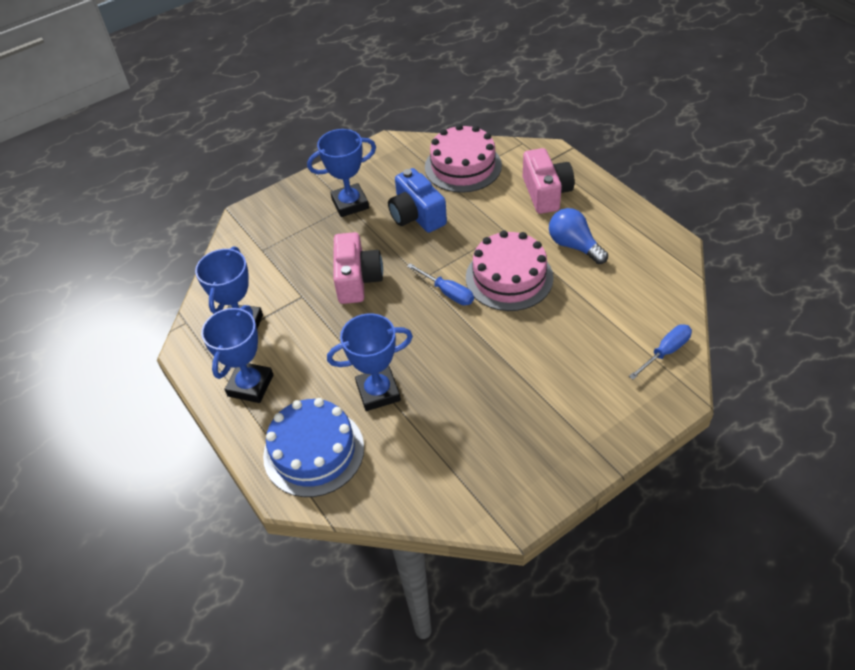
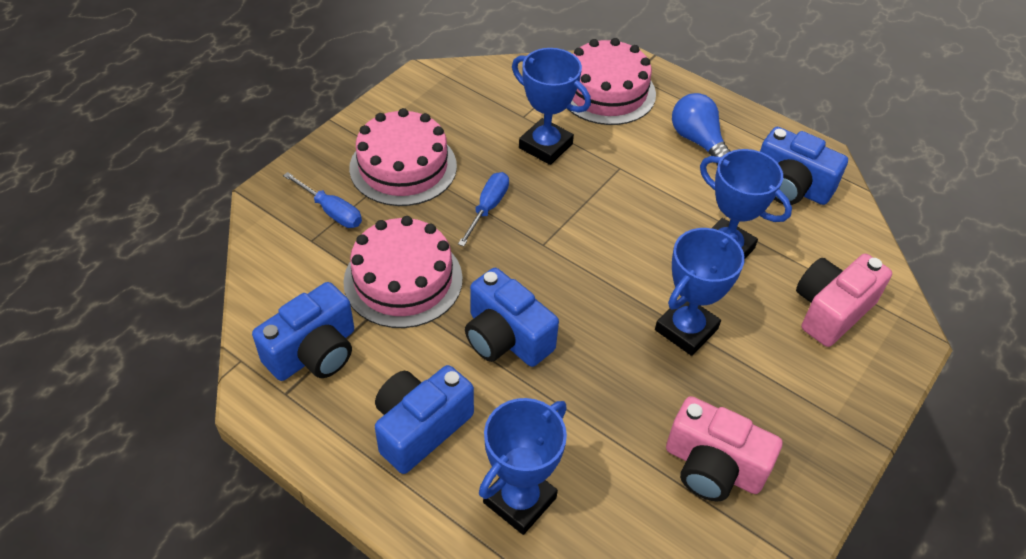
blue cake: [263,398,364,497] = 1 -> none = 0
blue camera: [388,168,447,233] = 1 -> [252,282,354,381] [375,365,474,474] [465,268,559,367] [760,127,848,205] = 4
pink cake: [425,124,502,193] [466,230,554,311] = 2 -> [343,216,463,328] [349,108,457,206] [566,38,656,125] = 3

